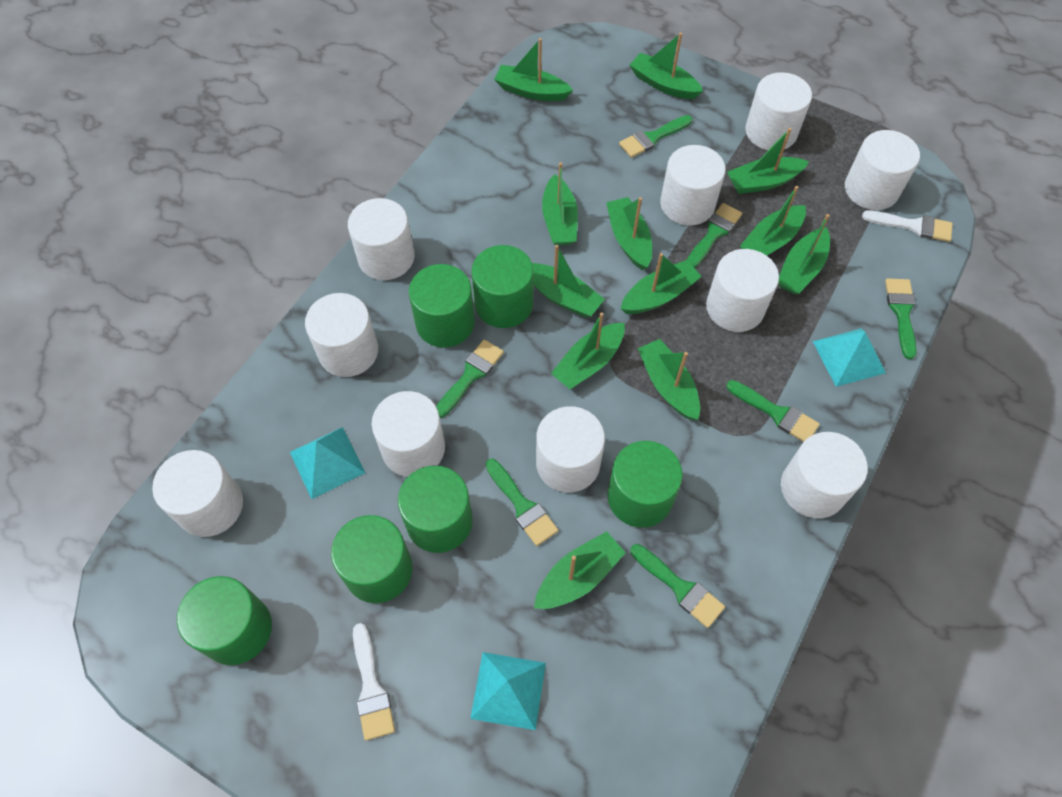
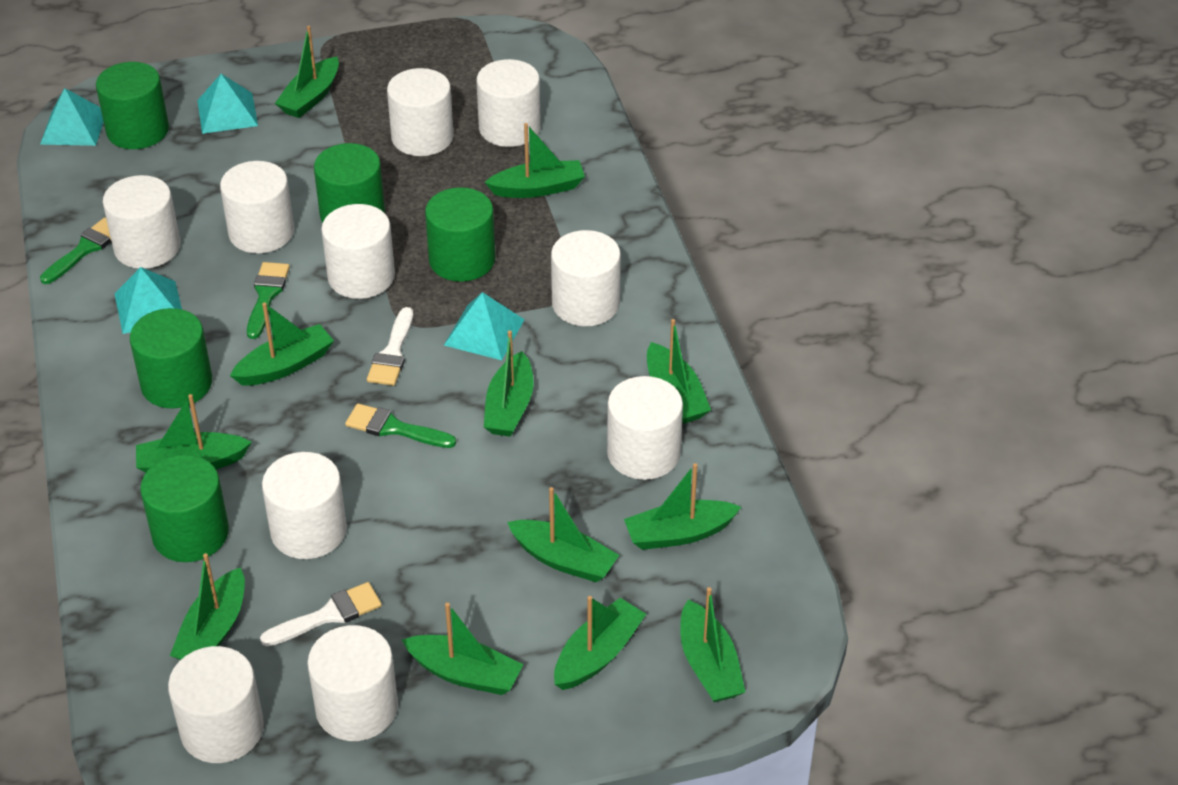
green brush: [436,340,504,418] [486,459,558,546] [619,115,692,158] [630,544,725,628] [687,203,742,268] [726,380,820,442] [885,278,917,359] = 7 -> [40,217,111,284] [247,262,290,339] [345,403,456,448] = 3
green cylinder: [177,576,272,665] [331,515,412,603] [398,466,473,553] [409,264,475,348] [471,245,533,328] [607,441,683,528] = 6 -> [96,62,169,149] [130,308,212,408] [140,455,229,562] [314,143,385,223] [425,187,496,282] = 5
turquoise pyramid: [290,427,366,499] [470,652,546,730] [813,328,886,387] = 3 -> [40,88,103,146] [114,267,182,334] [197,74,258,134] [444,292,525,360] = 4

